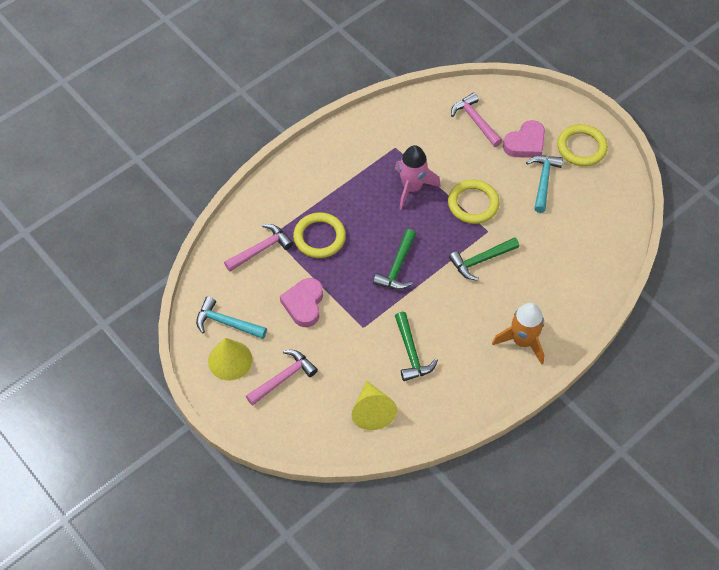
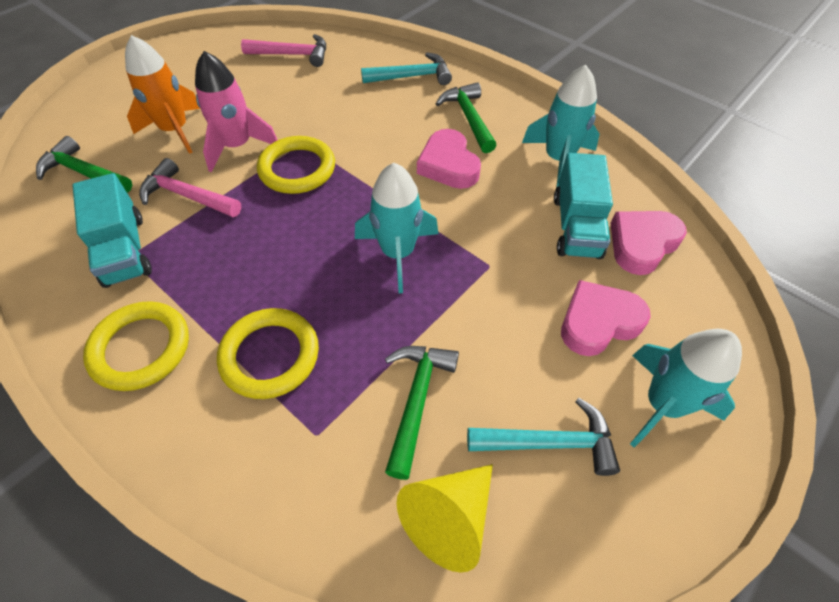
pink hammer: [224,224,293,271] [246,350,318,406] [451,93,502,147] = 3 -> [139,158,241,217] [241,34,326,67] = 2
pink heart: [280,278,323,327] [503,120,545,158] = 2 -> [417,129,481,189] [561,280,651,356] [610,211,687,275] = 3
turquoise rocket: none = 0 -> [355,163,438,293] [522,65,600,188] [630,329,742,447] = 3
turquoise truck: none = 0 -> [72,173,152,288] [554,153,613,259] = 2
yellow cone: [208,338,252,380] [352,380,397,430] = 2 -> [396,464,493,573] = 1

